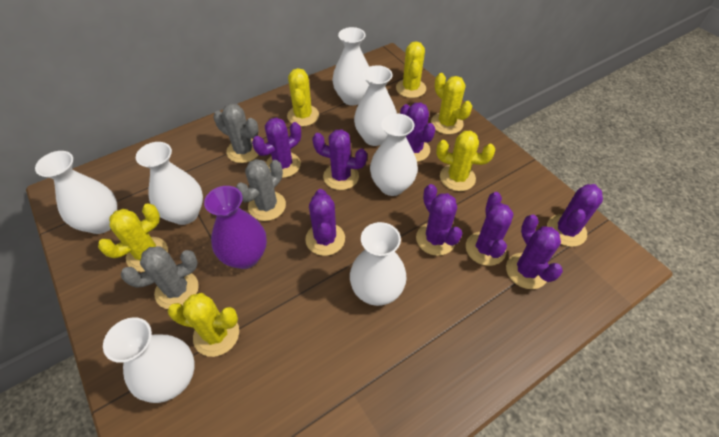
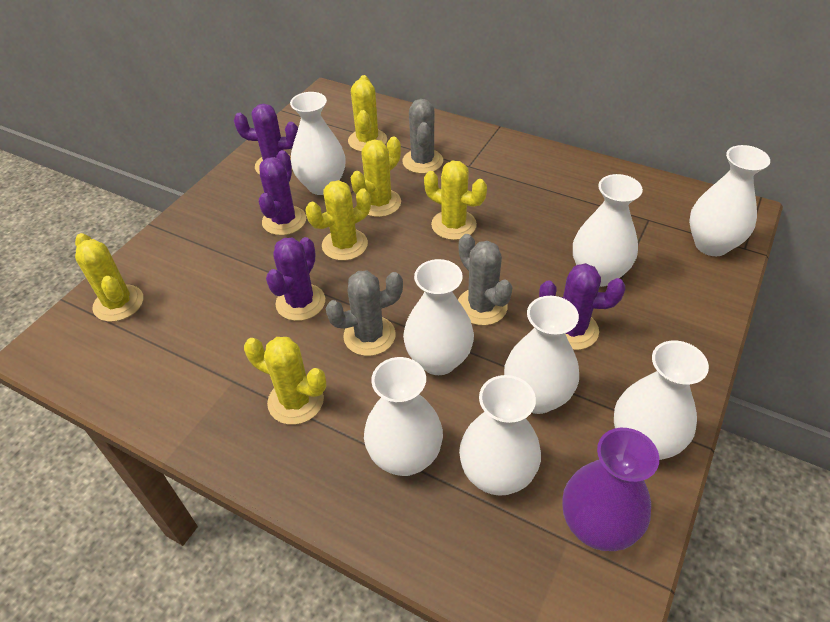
purple cactus: [252,117,301,178] [305,189,345,256] [312,129,367,190] [400,102,435,162] [416,184,463,256] [466,192,514,266] [506,214,563,289] [547,184,603,247] = 8 -> [234,104,298,175] [259,150,306,235] [266,237,325,321] [539,263,625,350] = 4
white vase: [35,151,117,234] [103,317,195,403] [136,142,203,225] [332,27,369,106] [350,222,407,306] [354,65,397,146] [370,113,418,196] = 7 -> [290,92,346,195] [364,357,443,476] [403,259,474,375] [459,375,541,496] [504,296,579,414] [573,174,643,287] [614,341,709,460] [689,145,770,256] = 8

